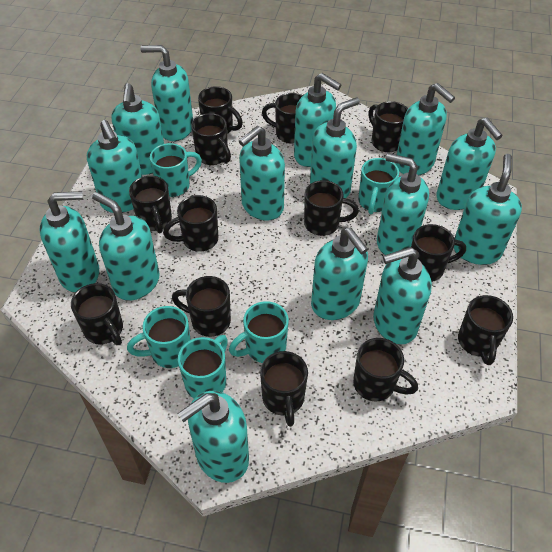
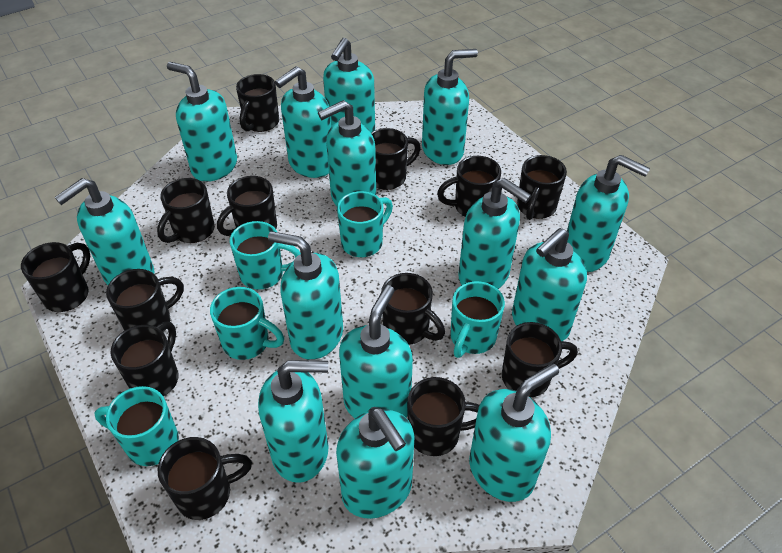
turquoise soap dispenser: [40,191,99,293] [87,120,142,213] [92,192,160,301] [112,83,164,175] [140,45,193,141] [177,391,249,483] [239,126,285,221] [294,73,341,167] [310,97,360,198] [311,228,368,320] [373,247,432,345] [377,153,429,255] [395,83,455,175] [436,117,503,210] [454,154,522,265] = 15 -> [55,178,155,285] [167,62,237,182] [258,360,328,483] [268,231,343,360] [275,66,331,178] [318,100,376,206] [323,38,375,132] [336,407,415,519] [339,285,413,419] [422,49,478,165] [458,178,531,289] [469,363,559,502] [512,228,587,341] [567,155,650,272] = 14

